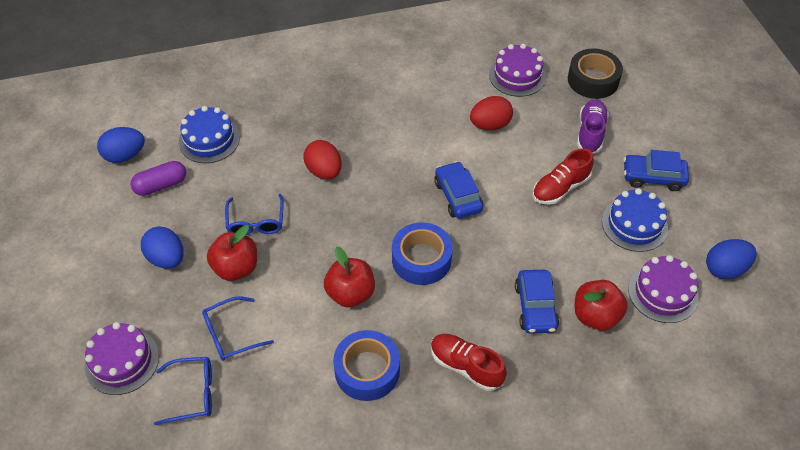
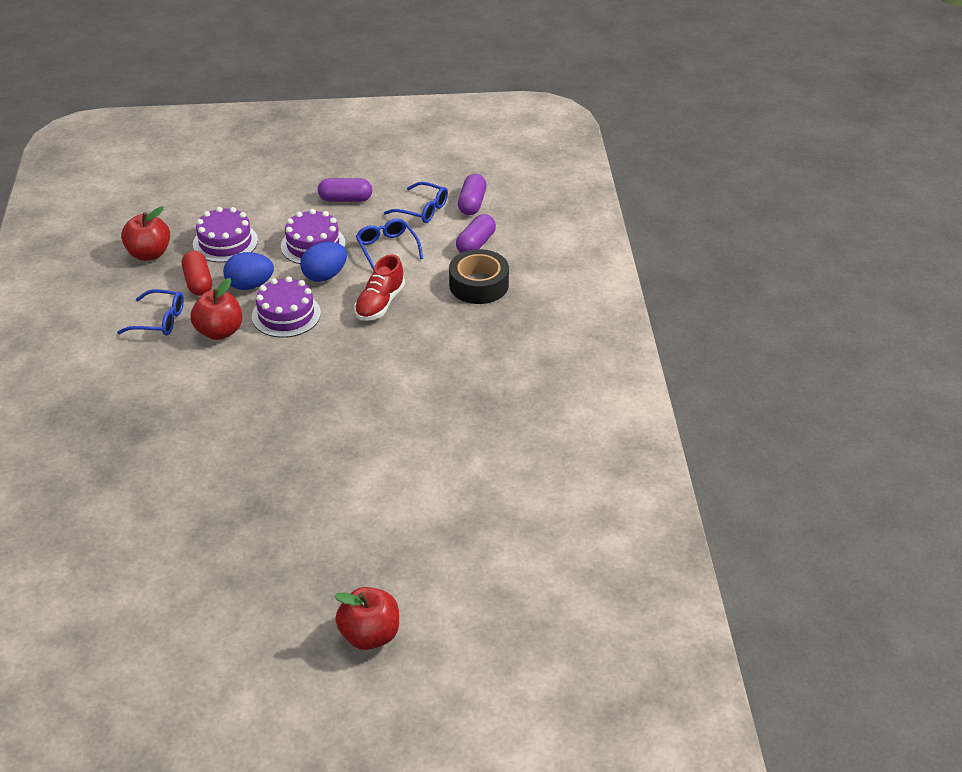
blue cake: [179,106,240,163] [602,188,668,252] = 2 -> none = 0
blue car: [434,161,483,219] [515,270,559,334] [623,150,689,191] = 3 -> none = 0
blue egg: [97,127,145,163] [141,227,184,269] [706,239,757,279] = 3 -> [223,252,274,290] [300,242,347,282] = 2
blue tape: [333,330,400,401] [392,222,453,285] = 2 -> none = 0
purple capsule: [130,161,186,196] = 1 -> [318,178,372,202] [456,214,496,253] [458,174,487,215] = 3
purple shoe: [577,99,609,153] = 1 -> none = 0
red capsule: none = 0 -> [182,251,212,296] = 1
red egg: [304,140,342,180] [470,96,513,130] = 2 -> none = 0
red shoe: [431,334,507,391] [532,148,594,205] = 2 -> [354,254,405,321] = 1

